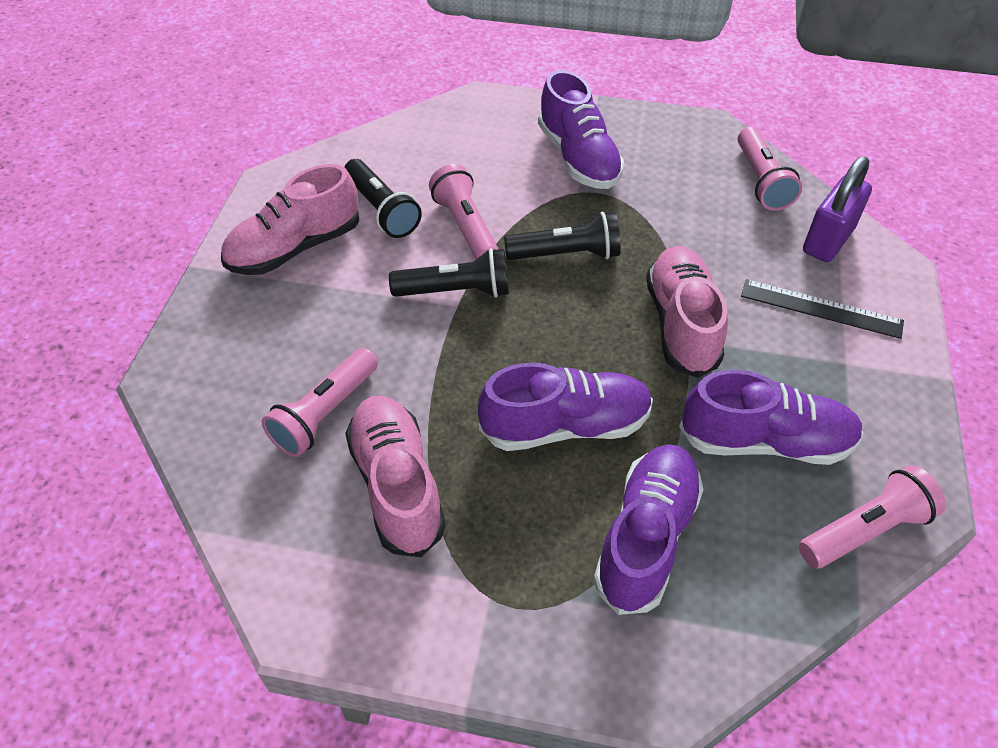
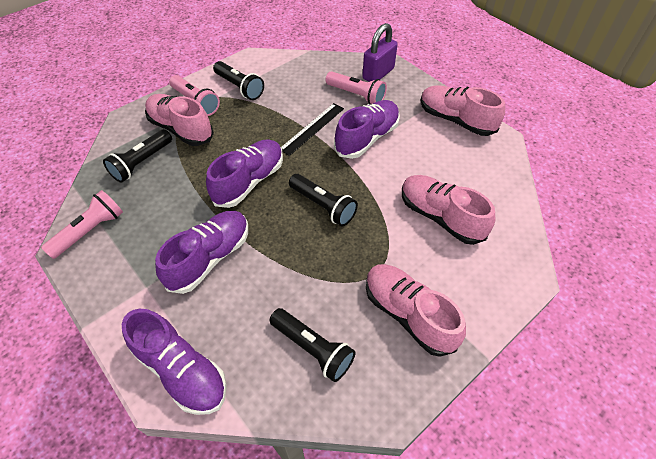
black flashlight: [344,159,422,238] [389,248,509,298] [504,212,621,260] = 3 -> [103,129,172,183] [213,61,264,100] [269,308,356,382] [289,174,358,226] = 4
pink flashlight: [262,348,378,457] [429,164,499,259] [738,127,802,211] [799,465,946,569] = 4 -> [41,190,123,259] [169,75,220,116] [325,71,387,105] = 3
pink shoe: [221,164,359,275] [345,396,446,557] [646,246,728,378] = 3 -> [145,94,214,146] [366,264,466,357] [402,175,495,245] [420,85,505,136] = 4

